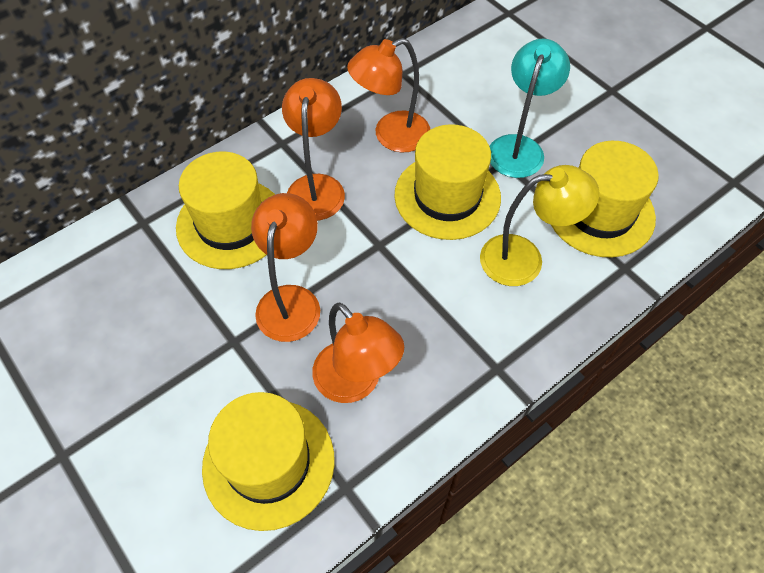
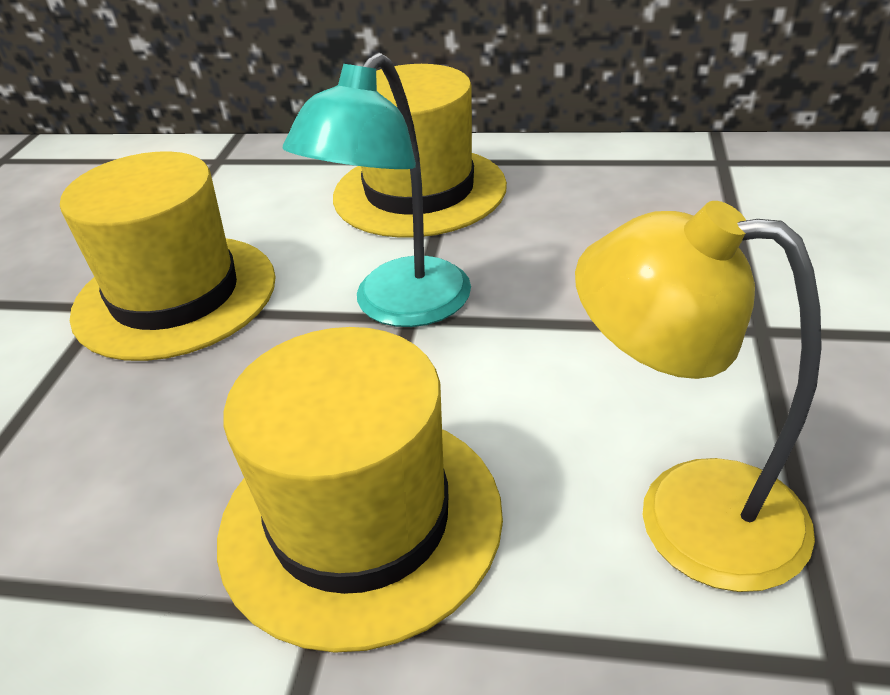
orange lamp: [251,193,320,342] [282,78,345,220] [312,302,404,403] [347,38,430,153] = 4 -> none = 0
yellow hat: [176,152,275,269] [202,392,335,531] [394,124,501,240] [551,141,659,257] = 4 -> [60,151,276,361] [217,327,503,653] [333,64,507,238] = 3

